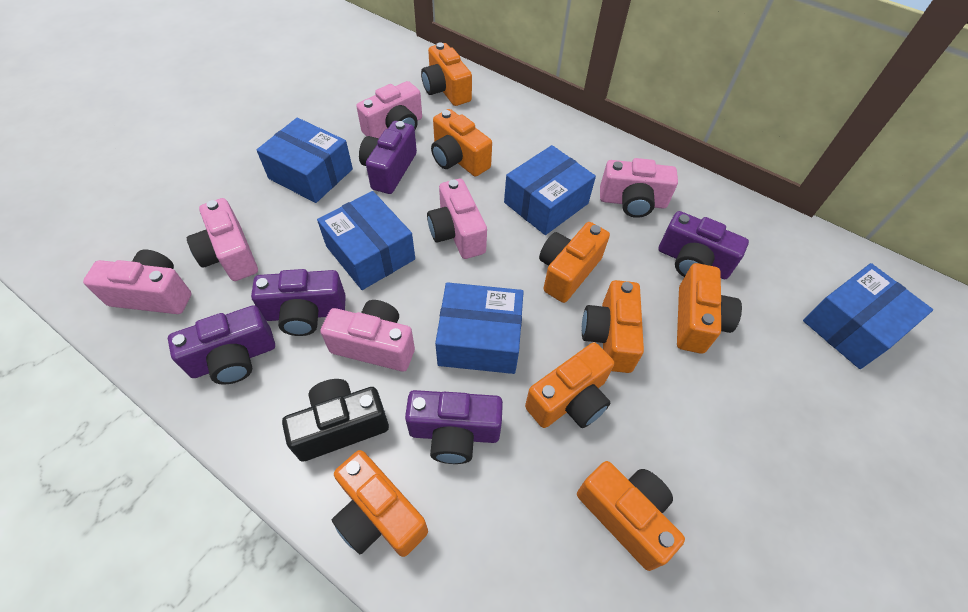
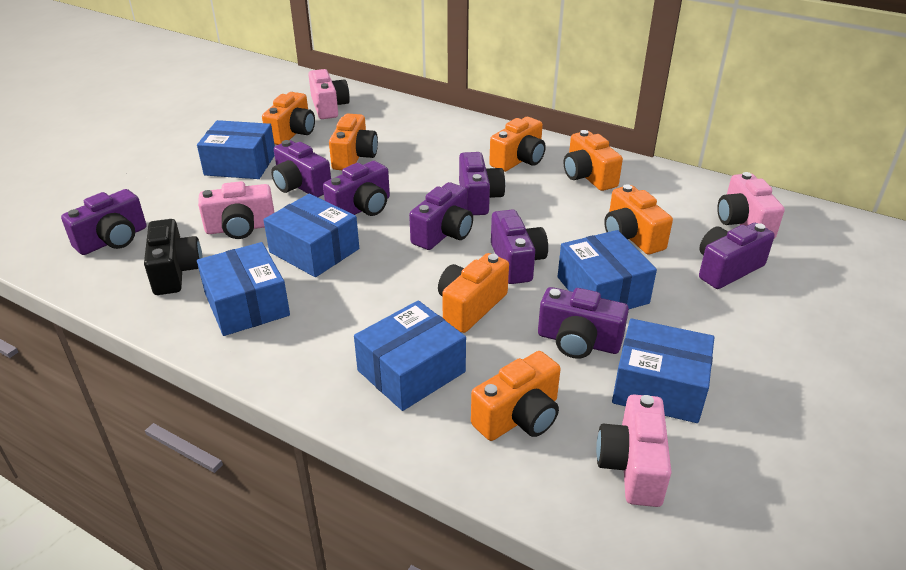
blue box: [257,118,353,203] [317,191,415,290] [435,282,524,374] [504,145,596,235] [803,263,933,369] = 5 -> [197,120,275,179] [197,242,290,336] [263,194,359,277] [354,300,466,411] [558,230,657,309] [612,318,714,423] = 6
orange camera: [332,450,428,557] [421,43,472,106] [431,109,492,177] [525,342,614,428] [539,222,610,303] [577,461,685,571] [582,280,644,373] [677,263,742,354] = 8 -> [262,92,315,145] [329,114,378,170] [438,253,509,333] [471,351,561,441] [489,117,546,172] [564,130,623,191] [604,184,673,254] = 7
pink camera: [83,250,191,314] [187,198,258,281] [320,300,415,372] [356,81,422,138] [427,179,487,259] [600,158,678,218] = 6 -> [198,181,275,239] [308,69,350,119] [596,394,672,507] [717,172,785,239] = 4
purple camera: [168,305,275,385] [251,269,346,336] [359,121,417,194] [405,390,503,464] [658,211,749,279] = 5 -> [61,189,146,255] [271,140,331,197] [323,161,390,216] [409,182,473,250] [459,152,505,215] [491,209,548,284] [538,287,629,359] [699,223,775,289] = 8

